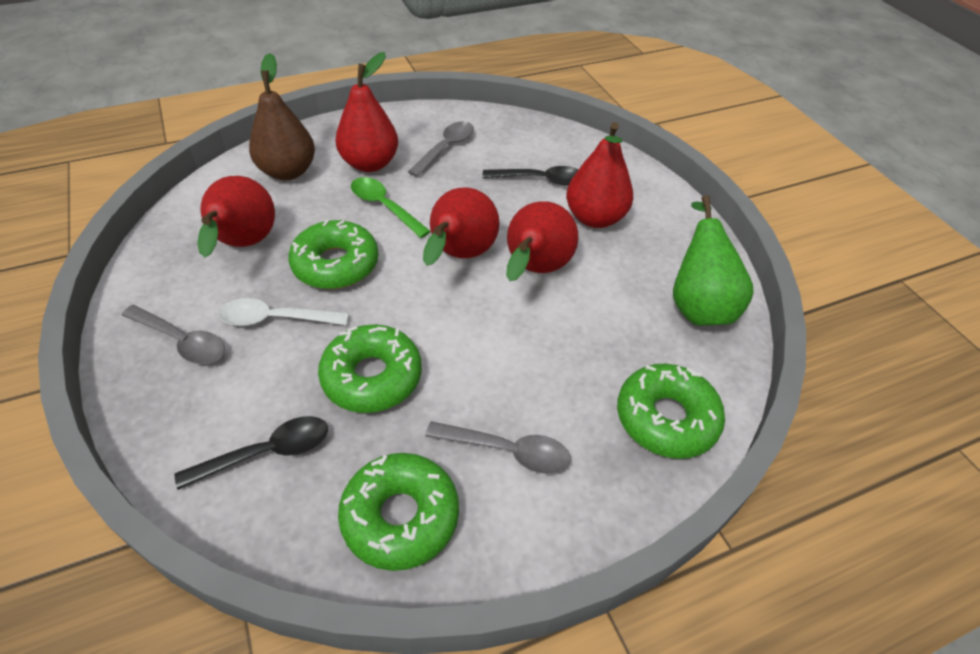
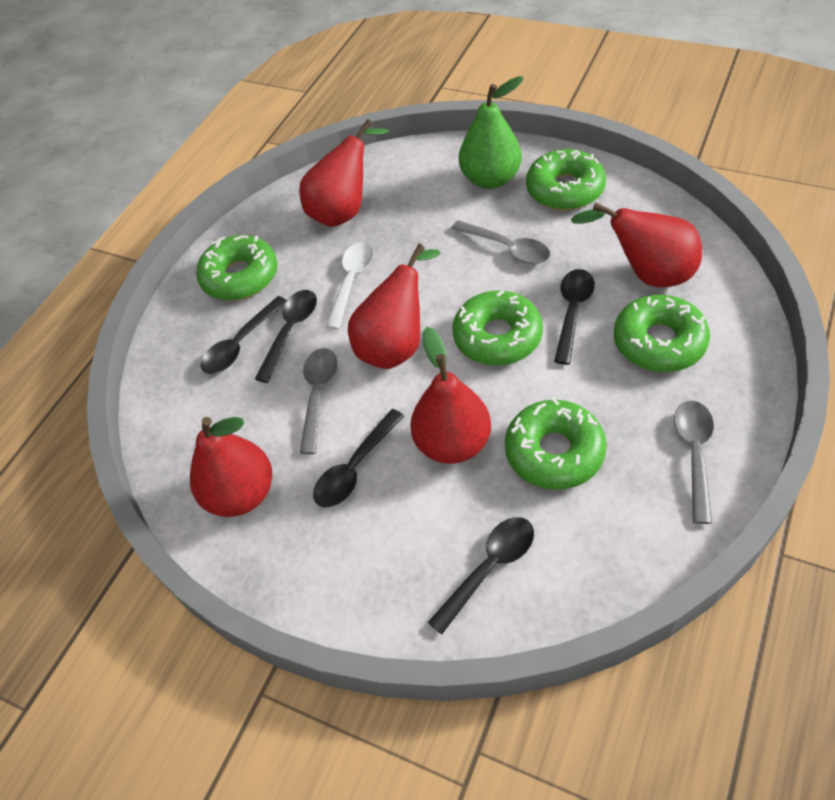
black spoon: [175,416,328,490] [483,166,579,185] = 2 -> [200,296,287,374] [255,290,317,383] [313,409,404,507] [428,517,534,635] [554,269,595,365] = 5
brown pear: [249,53,315,180] = 1 -> none = 0
green donut: [288,220,379,289] [318,324,422,413] [338,453,459,571] [617,364,725,459] = 4 -> [196,235,277,301] [453,290,543,366] [505,398,607,490] [526,149,606,210] [614,294,710,372] = 5
green spoon: [351,177,431,238] = 1 -> none = 0

